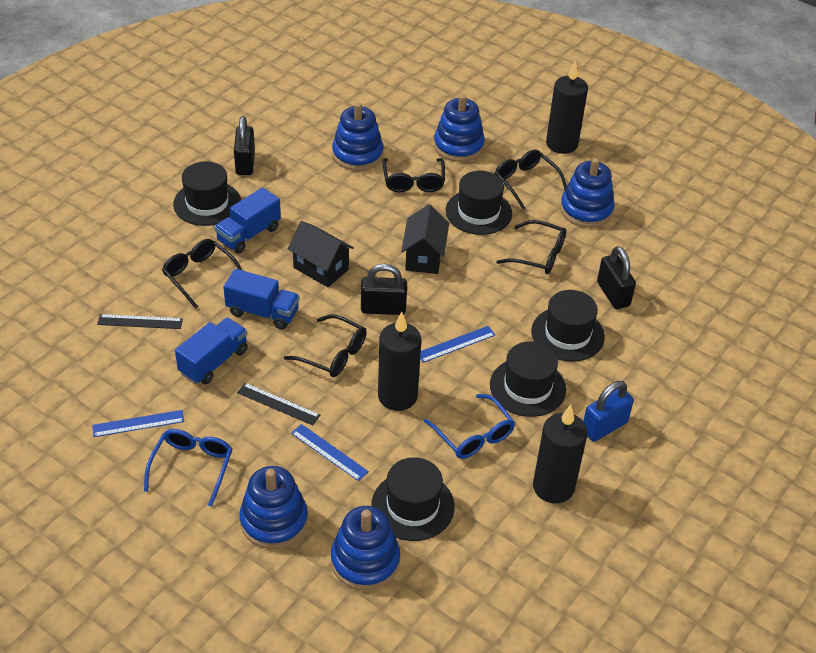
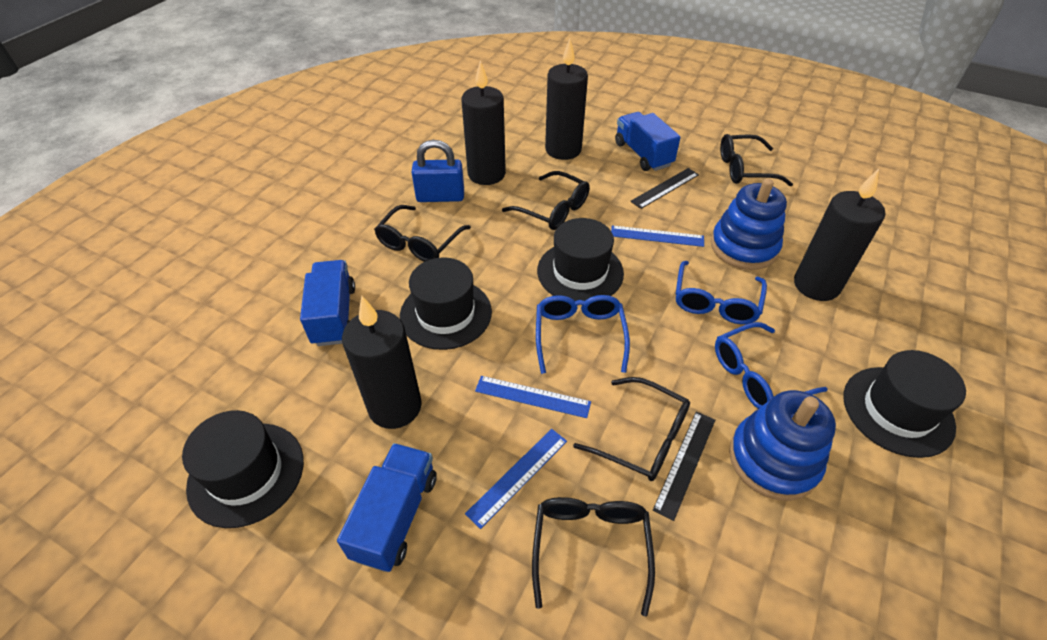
black candle: [378,312,421,411] [533,405,588,504] [546,60,588,154] = 3 -> [342,296,422,429] [461,60,506,185] [545,39,588,160] [794,169,885,301] = 4
black hat: [173,161,241,226] [371,457,455,541] [446,171,512,235] [490,341,566,417] [531,290,605,362] = 5 -> [182,410,304,528] [400,257,492,350] [537,218,624,301] [843,350,966,458] = 4
black house: [288,221,354,287] [401,204,449,274] = 2 -> none = 0
black padlock: [234,116,255,175] [361,264,407,315] [597,246,636,309] = 3 -> none = 0
blue glasses: [144,429,232,507] [424,394,515,459] = 2 -> [536,295,630,374] [676,261,767,324] [715,322,828,409] = 3
blue stacking toy: [239,466,308,549] [331,506,400,591] [332,102,383,171] [434,94,485,162] [560,158,615,228] = 5 -> [711,178,787,270] [729,390,836,501] = 2

